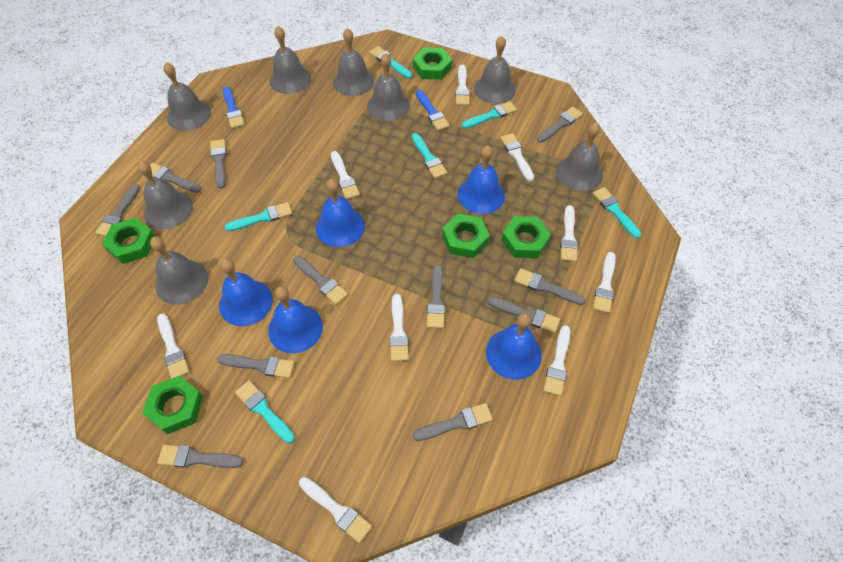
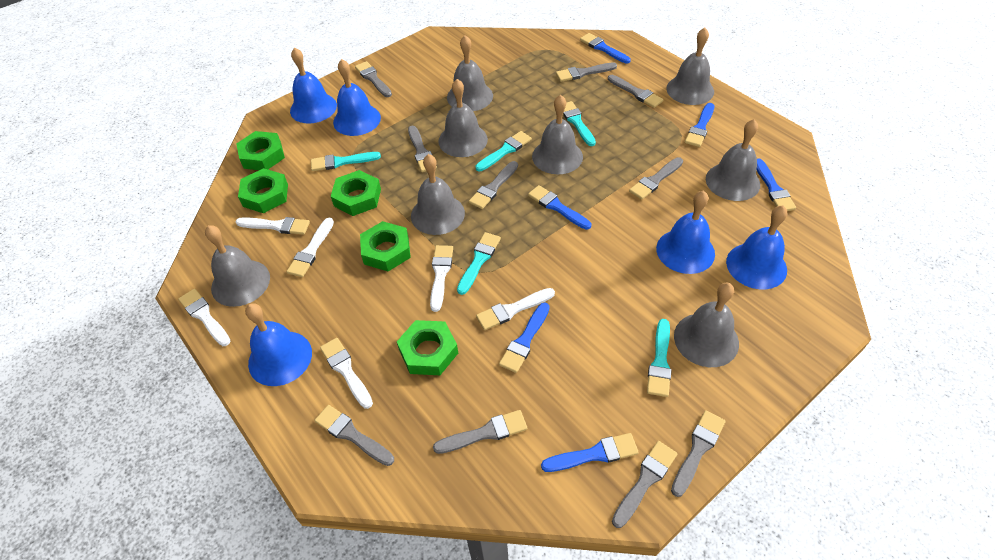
blue brush: [223,87,245,129] [416,90,450,131] = 2 -> [499,303,550,373] [528,185,591,230] [541,433,639,472] [580,33,631,64] [685,103,714,147] [756,158,796,211] = 6
grey brush: [95,184,140,237] [150,163,201,193] [157,445,244,468] [210,139,227,189] [217,354,295,378] [293,256,348,305] [412,403,493,441] [427,264,445,328] [487,297,560,333] [514,268,586,305] [537,107,583,143] = 11 -> [314,405,394,466] [355,61,392,97] [408,126,437,172] [433,410,527,454] [469,161,518,209] [556,62,617,82] [608,75,663,108] [612,441,677,528] [629,157,683,200] [671,410,726,497] = 10
turquoise brush: [224,202,292,231] [235,381,295,444] [369,46,412,79] [412,133,447,179] [462,101,517,129] [592,187,641,239] = 6 -> [311,152,381,171] [457,232,501,295] [475,131,532,171] [563,101,596,146] [647,319,672,397] = 5
white brush: [157,313,189,379] [299,477,372,543] [331,151,360,200] [390,294,409,362] [455,65,470,105] [500,133,534,182] [543,325,571,396] [560,205,578,262] [593,252,616,313] = 9 -> [179,289,230,346] [235,217,310,235] [287,218,334,277] [320,338,373,409] [430,245,453,312] [476,288,555,330] = 6

